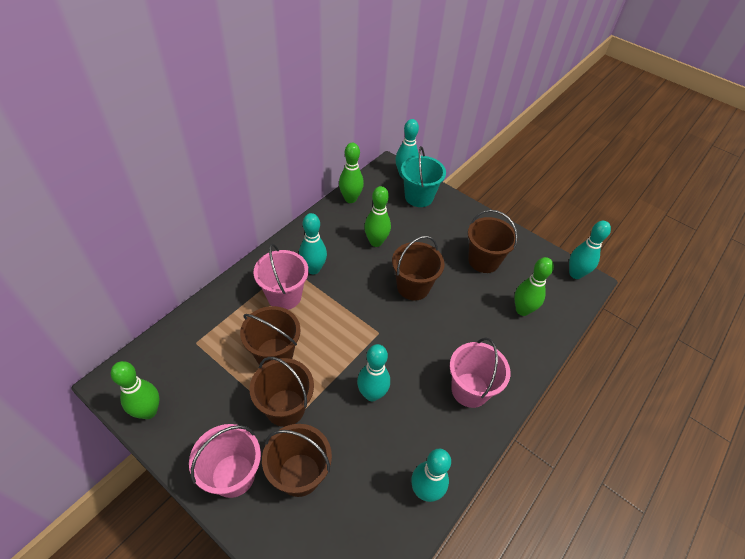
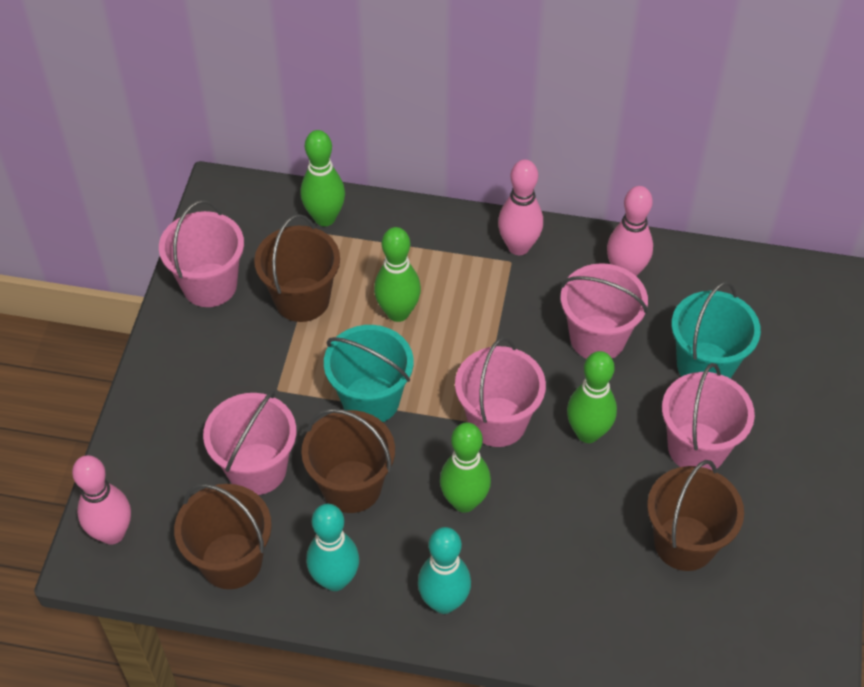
brown bucket: [240,306,301,365] [249,357,314,427] [262,424,332,497] [392,236,445,301] [468,210,518,273] = 5 -> [174,484,272,589] [254,214,340,322] [301,408,395,513] [647,460,744,571] = 4
pink bowling pin: none = 0 -> [72,455,131,545] [498,159,543,255] [607,186,653,276] = 3
pink bucket: [189,424,261,498] [254,244,309,310] [450,337,510,408] = 3 -> [159,200,244,307] [203,390,296,495] [455,337,546,447] [561,263,648,359] [662,363,755,470] = 5
turquoise bowling pin: [299,213,327,274] [357,344,390,401] [395,119,419,178] [411,449,451,502] [569,221,611,279] = 5 -> [306,504,359,591] [418,527,471,614] = 2
turquoise bucket: [401,146,446,207] = 1 -> [324,325,413,422] [671,281,761,379] = 2

